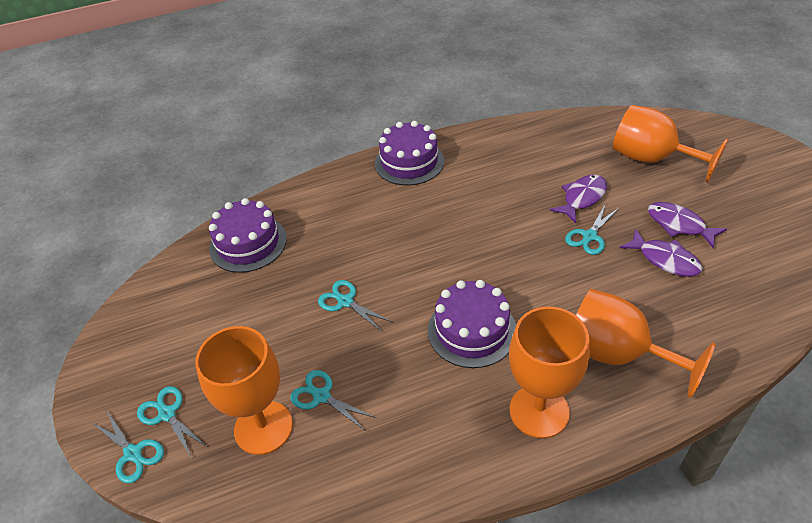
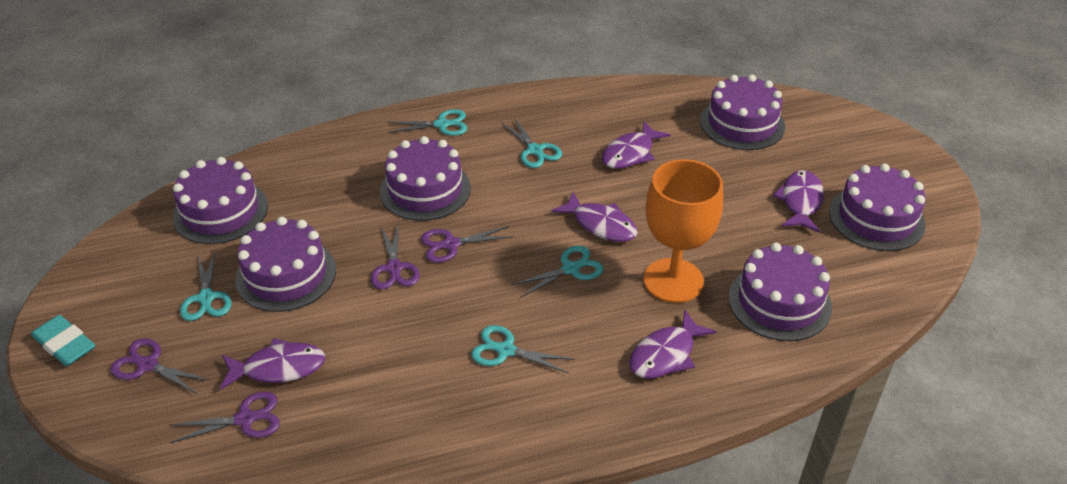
orange goblet: [195,326,293,455] [509,306,590,438] [576,289,715,398] [613,105,729,182] = 4 -> [644,159,723,303] = 1
purple cake: [209,198,287,273] [375,121,444,185] [428,280,516,368] = 3 -> [173,157,268,244] [235,217,336,312] [380,136,471,221] [700,75,785,150] [728,243,832,341] [829,164,926,251] = 6
purple fish: [550,175,607,223] [619,229,702,277] [648,202,727,248] = 3 -> [220,338,325,390] [551,192,638,242] [602,121,670,169] [629,310,717,379] [773,170,824,232] = 5
purple scissors: none = 0 -> [110,338,211,395] [169,392,280,443] [371,225,420,290] [421,226,513,263] = 4
turquoise eraser: none = 0 -> [31,315,95,366] = 1

